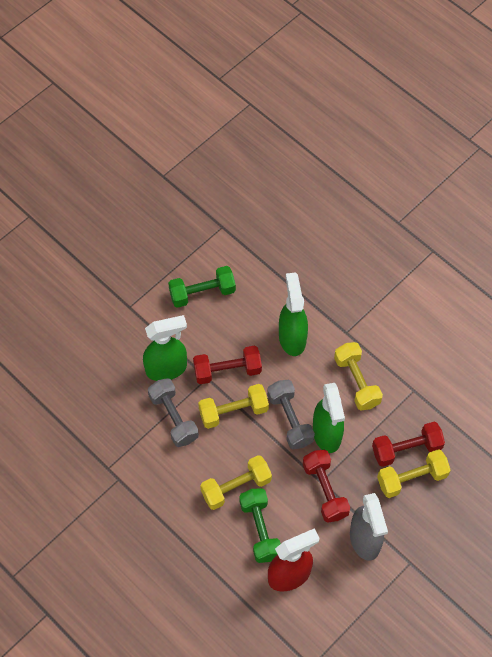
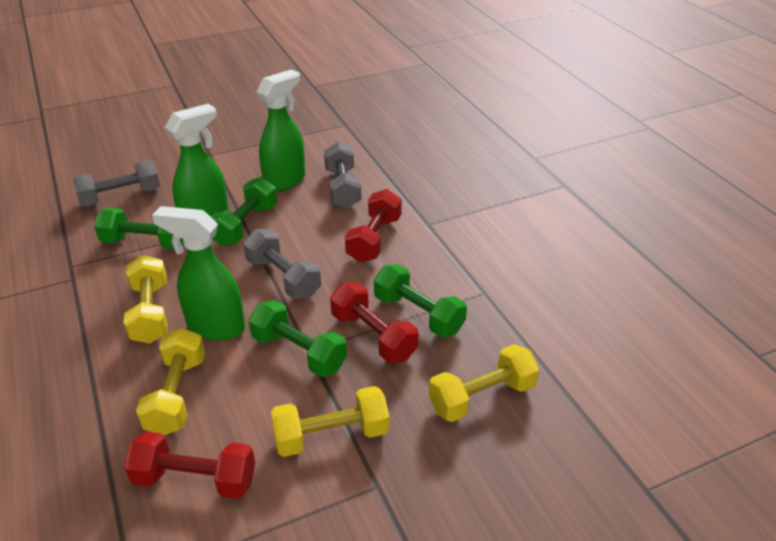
green dumbbell: [168,266,236,308] [239,488,281,563] = 2 -> [94,208,184,249] [210,177,277,246] [248,300,347,377] [374,264,467,338] = 4
grey dumbbell: [148,378,199,447] [267,380,315,449] = 2 -> [72,160,160,207] [243,229,321,299] [324,142,362,208] = 3
grey spray bottle: [350,493,388,561] = 1 -> none = 0
red spray bottle: [268,528,320,591] = 1 -> none = 0

